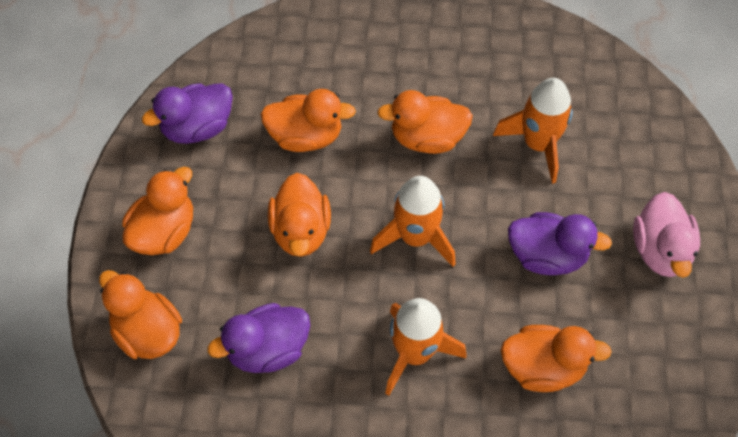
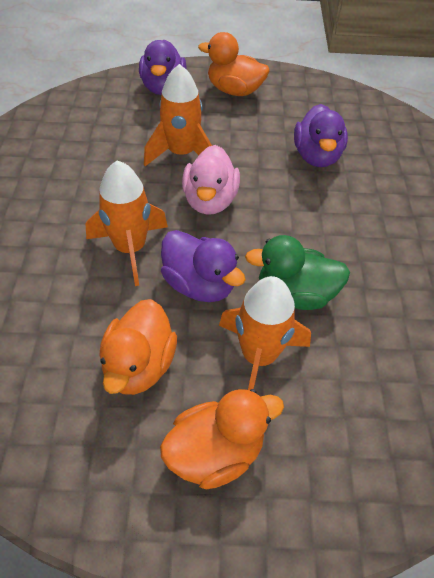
green duck: none = 0 -> [245,235,350,310] = 1
orange duck: [99,270,182,359] [122,166,193,255] [261,89,356,152] [268,173,331,257] [377,90,473,154] [501,325,612,392] = 6 -> [100,299,177,395] [160,389,284,489] [198,32,269,96] = 3

